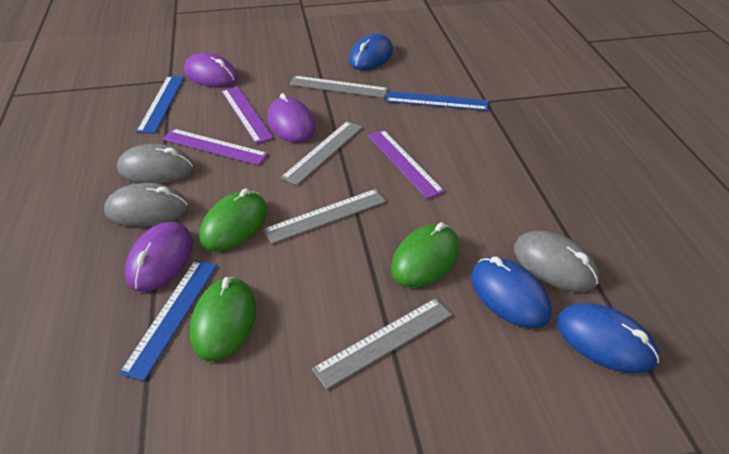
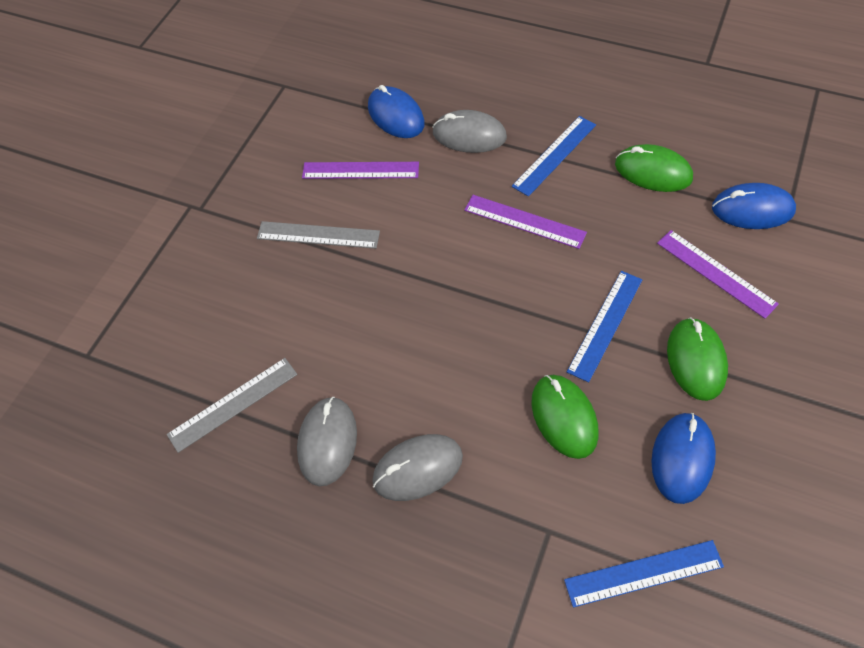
grey ruler: [263,189,386,244] [281,121,363,185] [289,76,388,98] [312,298,452,389] = 4 -> [167,358,297,453] [257,221,380,249] = 2
purple mouse: [125,222,193,291] [184,52,238,87] [267,93,316,143] = 3 -> none = 0

